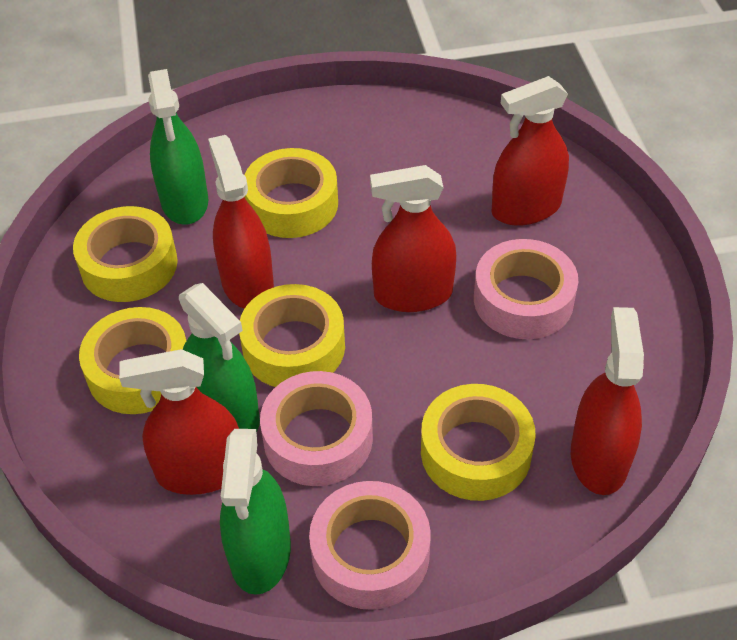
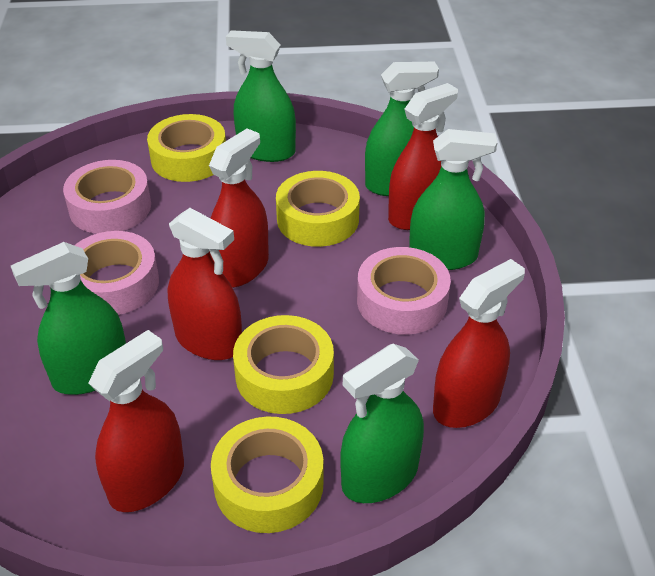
green spray bottle: [148,69,208,225] [179,283,260,432] [220,429,291,595] = 3 -> [11,242,126,395] [226,30,296,162] [340,344,424,503] [365,62,439,196] [409,129,497,270] = 5
yellow tape: [73,206,178,302] [79,307,186,414] [239,284,345,387] [244,148,338,238] [421,384,536,501] = 5 -> [147,114,226,182] [211,417,324,533] [233,315,334,414] [276,171,360,247] = 4

